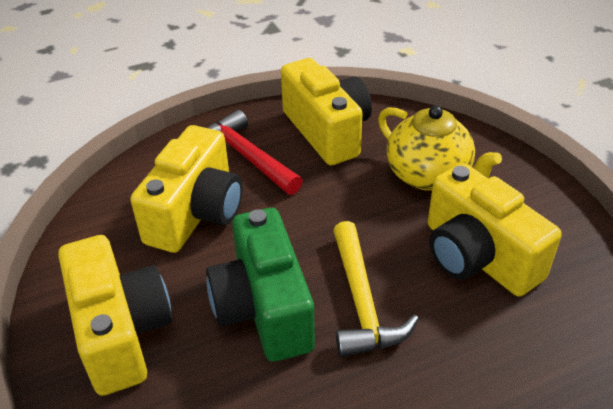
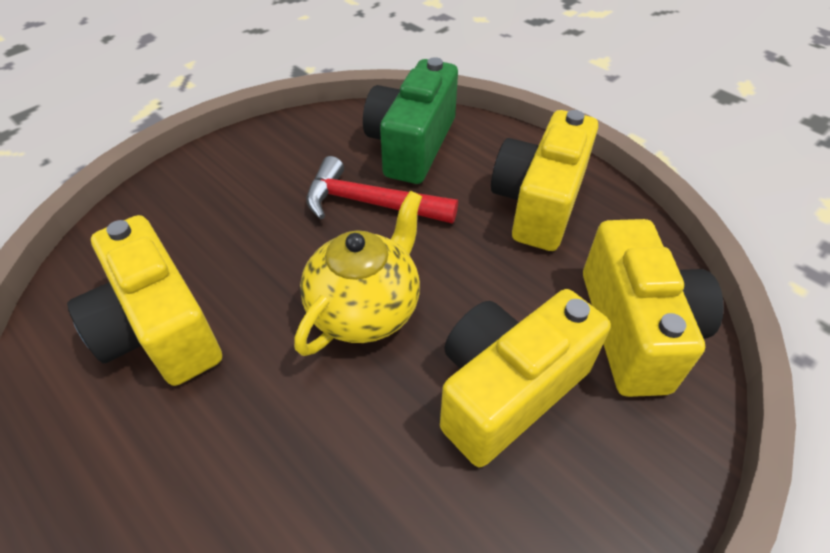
yellow hammer: [333,221,419,357] = 1 -> none = 0

